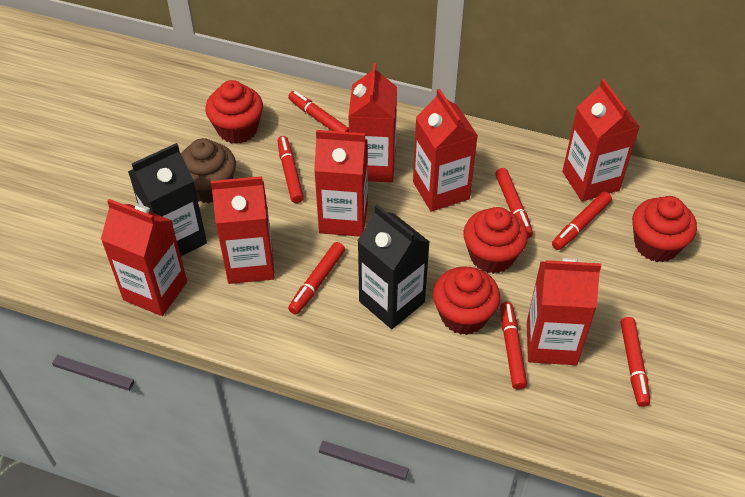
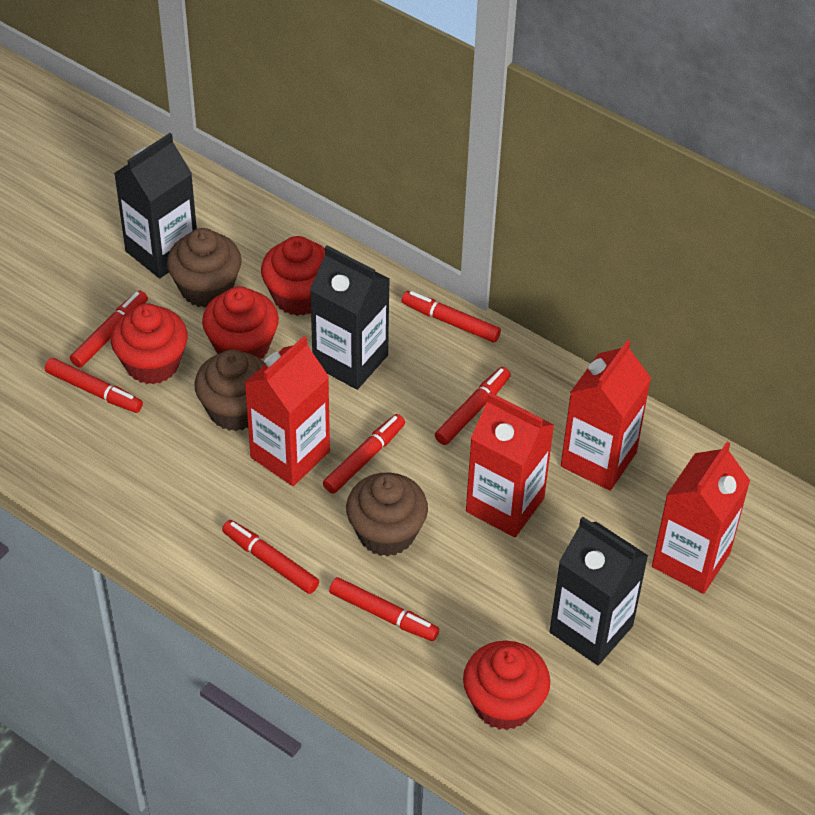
black carton: [128,143,207,256] [357,205,430,329] = 2 -> [114,133,197,278] [310,246,390,390] [549,517,649,665] = 3
brown cupcake: [181,138,236,203] = 1 -> [167,228,242,308] [195,350,265,431] [346,473,428,556] = 3
red carton: [101,199,187,316] [211,176,275,284] [314,130,368,237] [348,63,397,183] [413,89,478,212] [527,258,601,365] [562,79,640,201] = 7 -> [245,336,330,486] [466,392,554,537] [561,340,651,491] [652,442,750,594] = 4

